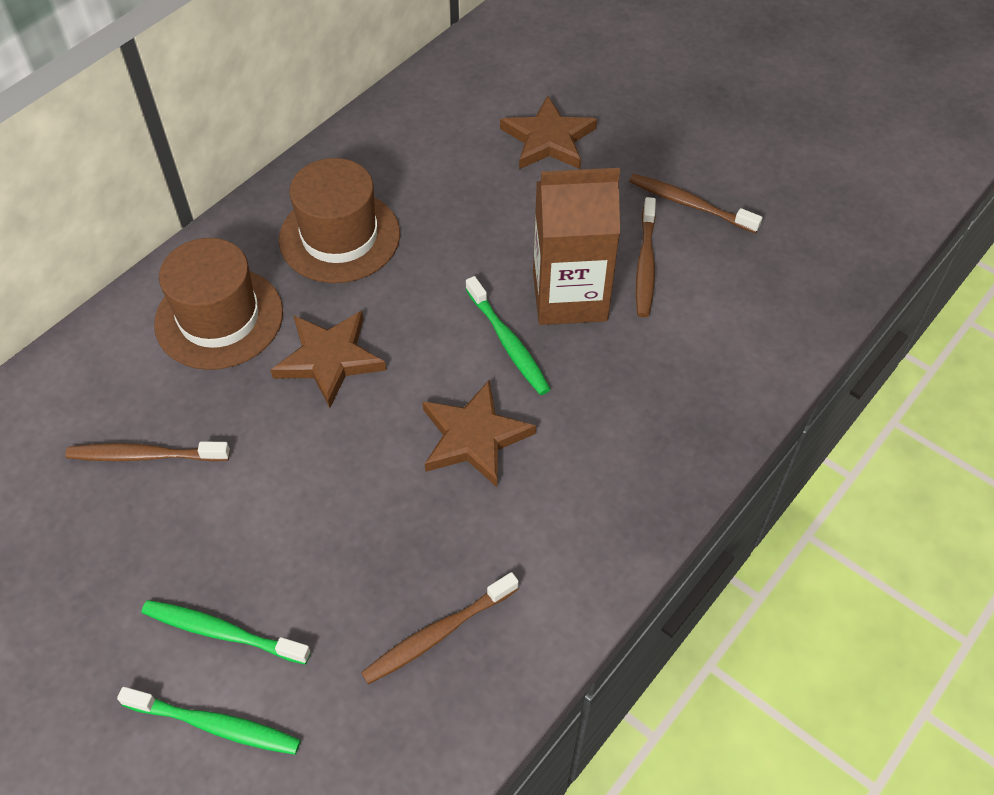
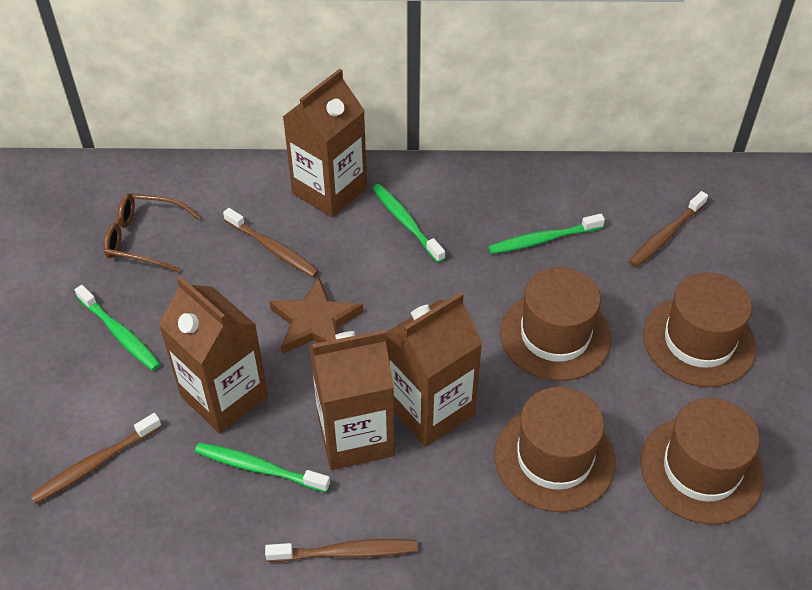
brown carton: [533,168,620,325] = 1 -> [159,276,268,433] [283,69,367,218] [309,330,395,470] [385,292,482,447] = 4
brown glasses: none = 0 -> [103,193,201,272] = 1
brown hat: [154,238,283,370] [279,158,400,283] = 2 -> [495,387,616,512] [500,267,611,381] [640,398,764,524] [643,273,756,387] = 4
brown star: [271,311,386,408] [422,380,536,487] [500,95,597,169] = 3 -> [269,277,363,354] = 1
green toothbrush: [117,687,301,755] [142,600,311,664] [466,276,551,395] = 3 -> [75,285,161,371] [195,443,330,492] [372,184,445,263] [488,214,605,254] = 4

